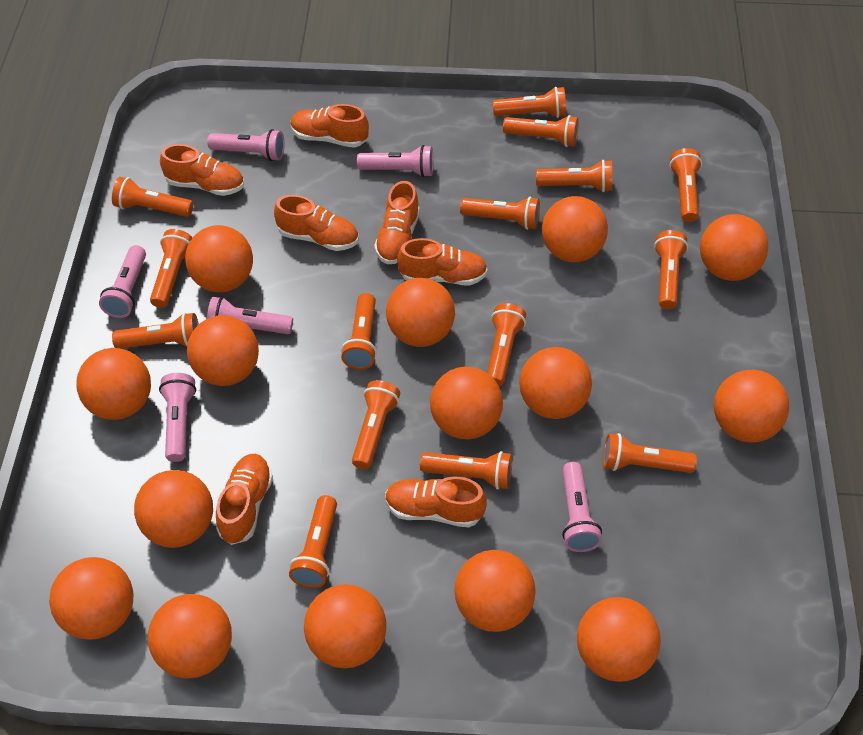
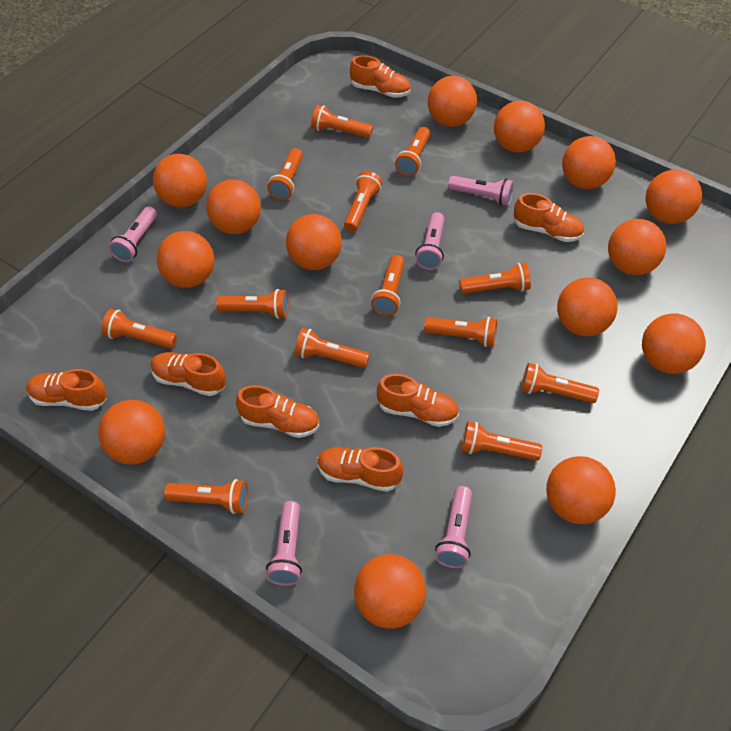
orange ball: [49,557,133,640] [77,348,151,420] [134,470,213,548] [148,594,232,678] [185,225,253,292] [187,315,259,386] [304,584,386,669] [386,278,455,347] [430,367,503,439] [454,550,536,632] [519,347,592,419] [542,196,608,262] [577,597,661,682] [700,214,768,281] [714,370,789,443] = 15 -> [98,400,165,464] [153,154,207,207] [157,231,214,288] [206,179,261,234] [286,214,342,270] [354,554,426,629] [428,76,477,127] [494,101,545,153] [546,456,616,524] [557,277,618,336] [562,136,616,189] [608,219,666,275] [642,313,706,374] [646,169,702,224] = 14
orange flashlight: [112,177,193,217] [112,313,199,349] [150,229,193,308] [289,495,337,588] [341,293,377,370] [352,380,400,469] [420,451,512,490] [460,197,540,230] [487,303,526,387] [493,87,566,118] [503,115,579,147] [536,160,612,192] [603,433,697,473] [654,230,688,309] [670,148,702,222] = 15 -> [101,309,177,349] [164,479,248,514] [216,289,288,319] [267,148,303,200] [295,328,370,368] [311,105,373,138] [344,171,382,232] [371,255,405,316] [395,127,430,176] [424,317,497,347] [459,263,531,294] [461,422,542,461] [521,363,599,403] = 13
pink flashlight: [99,245,146,318] [159,373,196,462] [207,129,285,161] [207,297,293,334] [357,145,434,177] [562,462,602,552] = 6 -> [109,206,157,262] [266,501,302,586] [415,212,444,270] [435,486,472,568] [448,176,514,206] = 5

